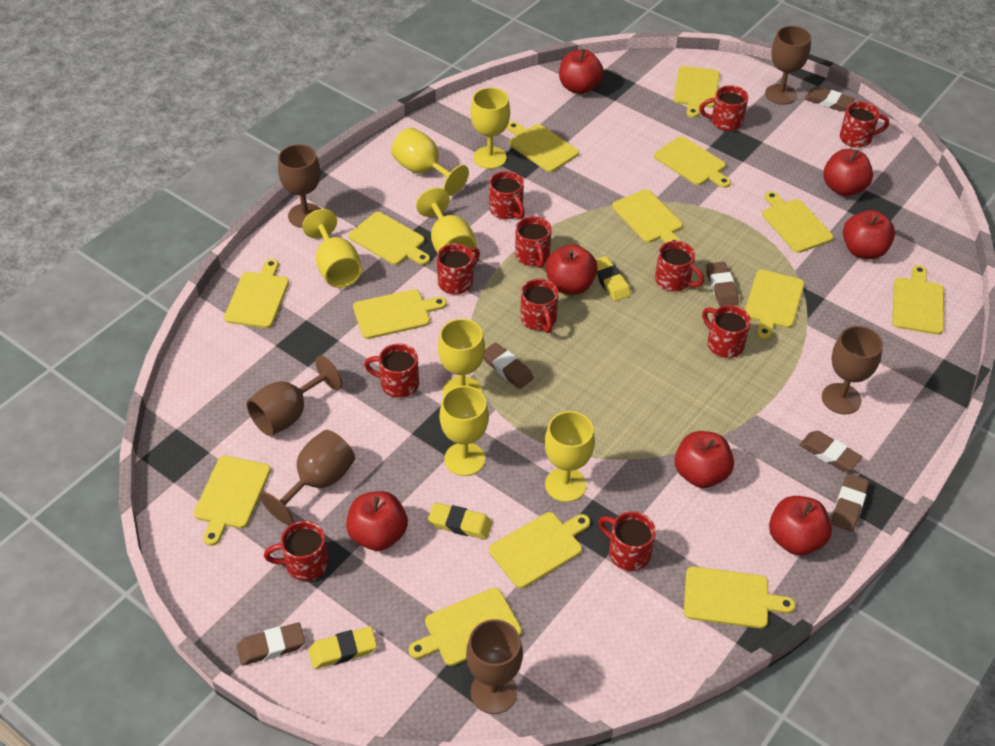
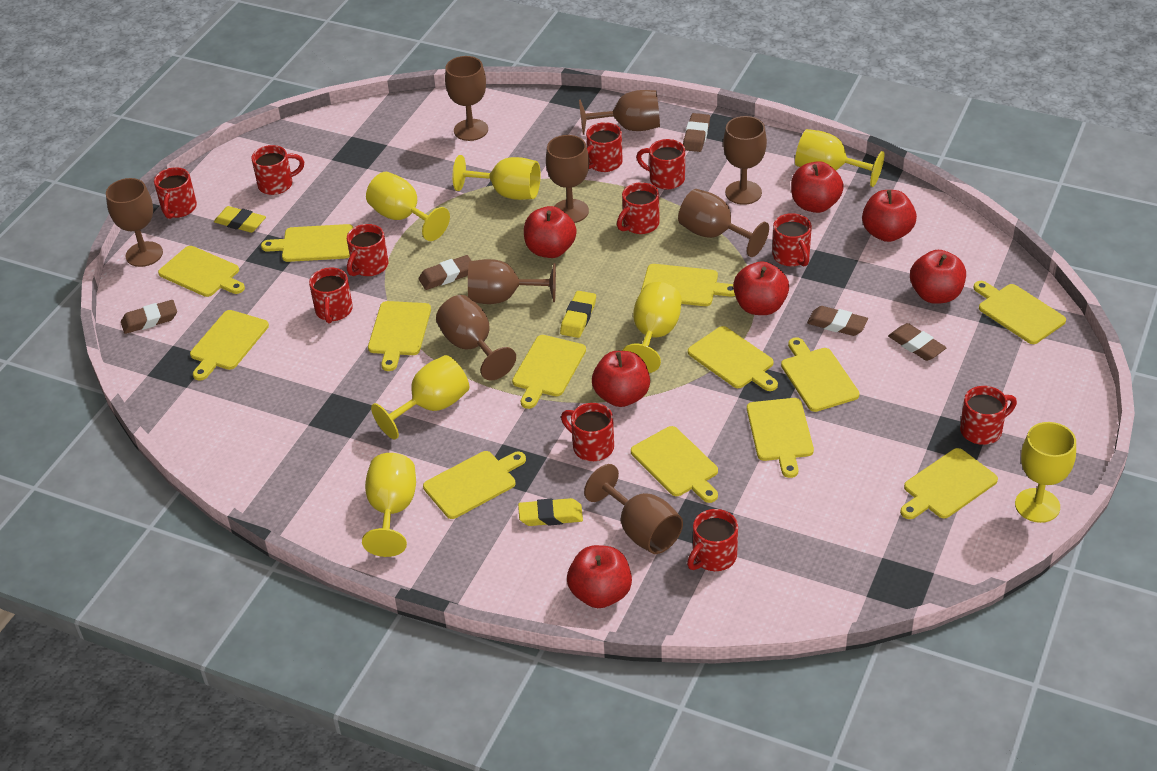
brown eraser: [237,622,305,666] [484,343,534,389] [706,262,739,307] [800,431,862,471] [805,87,855,111] [831,474,869,531] = 6 -> [121,300,177,334] [419,255,472,290] [683,113,710,152] [807,306,868,336] [888,323,947,361] = 5
brown goblet: [246,355,342,436] [260,430,355,525] [278,144,321,228] [466,619,523,714] [765,26,811,105] [822,326,883,414] = 6 -> [106,178,163,267] [436,295,516,380] [445,56,488,141] [468,259,556,304] [546,135,589,223] [579,90,660,135] [584,464,683,554] [678,189,769,257] [723,116,767,205] = 9
yellow cutting board: [194,456,271,546] [224,259,289,328] [349,212,430,265] [353,289,447,339] [409,588,522,666] [489,512,590,588] [507,122,579,172] [612,189,683,243] [654,136,731,188] [673,66,720,118] [684,566,796,629] [745,270,804,339] [762,191,834,253] [892,265,944,335] = 14 -> [158,246,245,297] [190,310,269,381] [261,224,353,262] [368,301,431,371] [423,451,526,519] [512,335,586,409] [631,426,718,503] [641,264,735,306] [688,326,778,391] [747,398,814,478] [781,337,860,412] [900,448,998,519] [974,281,1066,344] = 13

